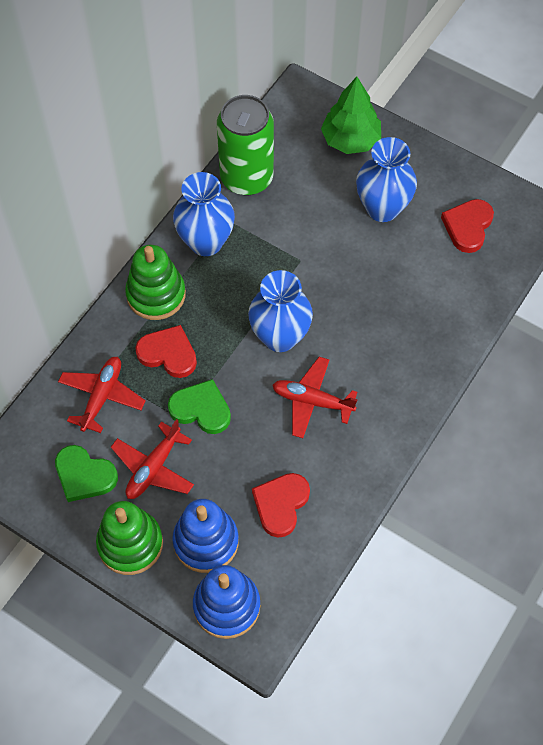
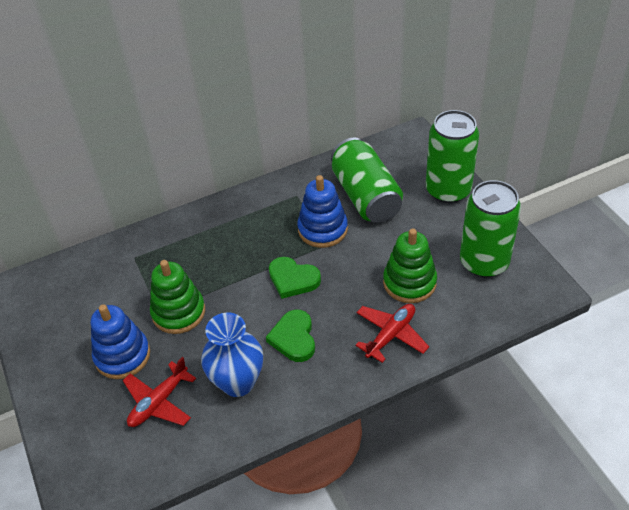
blue vase: [173,172,235,256] [248,270,313,352] [356,137,417,222] = 3 -> [201,312,263,397] = 1
green can: [217,95,274,195] = 1 -> [331,138,403,223] [426,110,479,203] [460,180,521,278] = 3
green tree: [321,77,381,154] = 1 -> none = 0
red heart: [135,325,197,378] [252,473,310,538] [441,199,494,253] = 3 -> none = 0
red plane: [58,357,146,433] [111,419,194,499] [273,357,358,438] = 3 -> [123,357,196,427] [355,304,429,363] = 2

